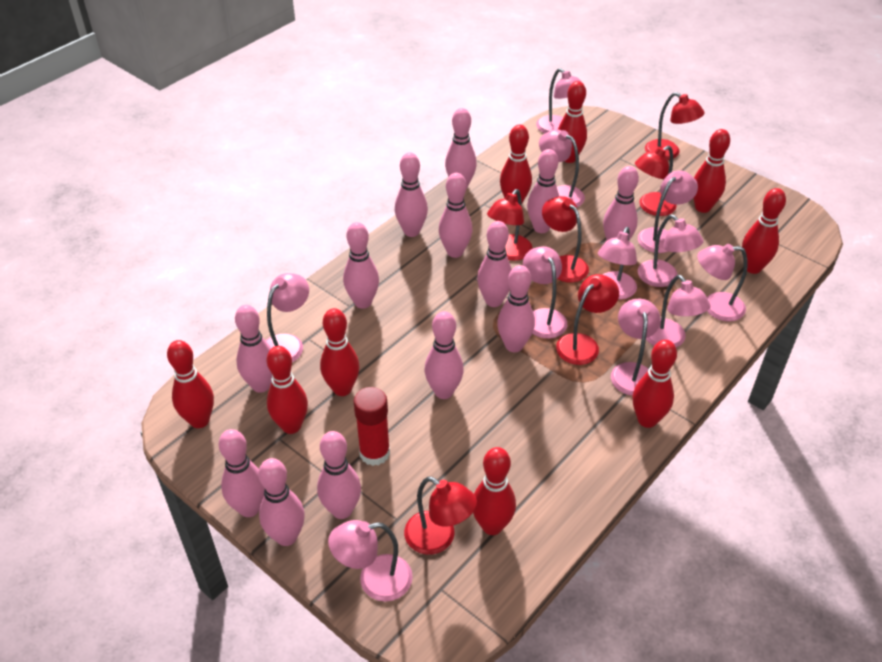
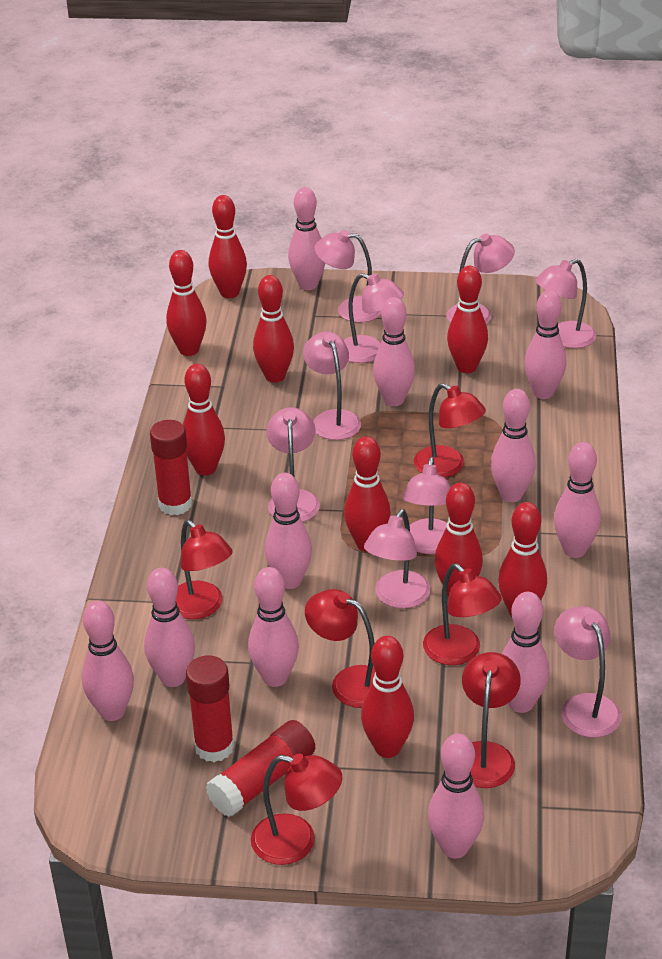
pink bowling pin: [219,429,265,517] [235,305,272,393] [258,458,305,546] [317,431,361,519] [343,222,379,309] [395,152,428,237] [424,311,464,399] [439,173,473,258] [445,108,477,189] [477,221,512,307] [497,265,535,352] [527,149,559,233] [603,166,639,240] = 13 -> [82,601,134,721] [144,568,195,687] [248,567,299,687] [265,473,312,589] [288,187,325,290] [373,297,415,406] [428,733,484,859] [491,389,536,502] [502,592,549,713] [524,290,566,399] [554,442,601,558] = 11
pink lamp: [265,273,309,362] [328,520,413,602] [523,246,567,339] [536,68,581,133] [539,130,585,207] [598,227,637,300] [611,299,661,396] [638,170,698,253] [638,215,703,287] [646,275,711,347] [697,244,747,321] = 11 -> [266,407,320,522] [303,331,361,440] [314,230,381,323] [344,273,404,363] [364,509,430,608] [402,457,451,554] [446,234,515,324] [535,259,596,348] [554,606,622,738] = 9
red glue stick: [353,387,390,466] = 1 -> [150,420,192,515] [186,655,234,762] [206,720,315,817] = 3

